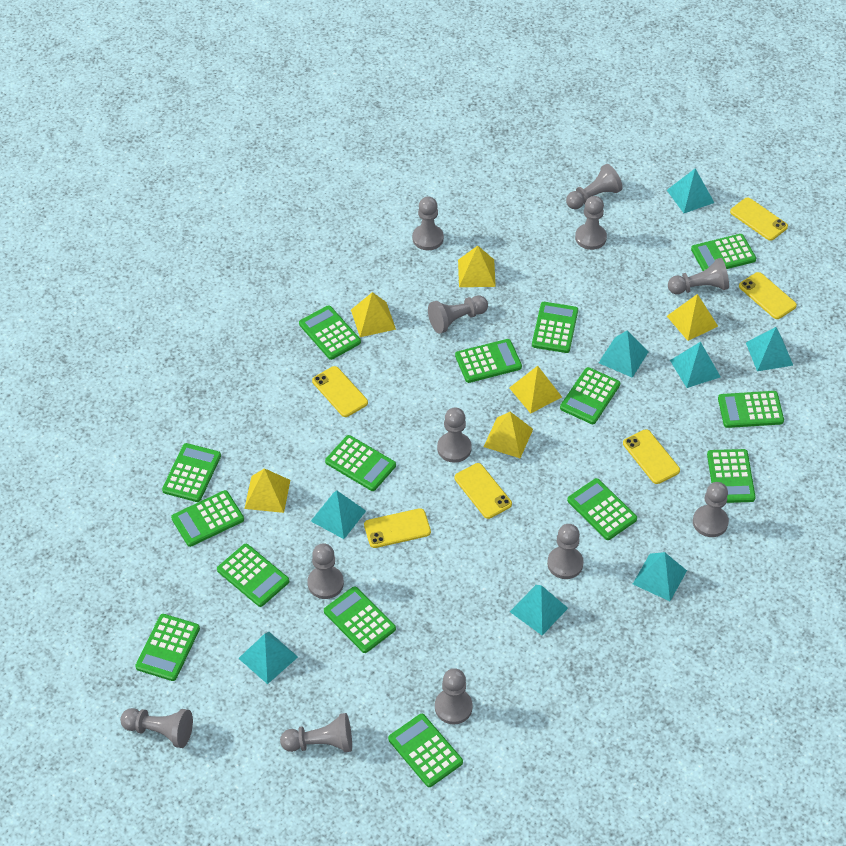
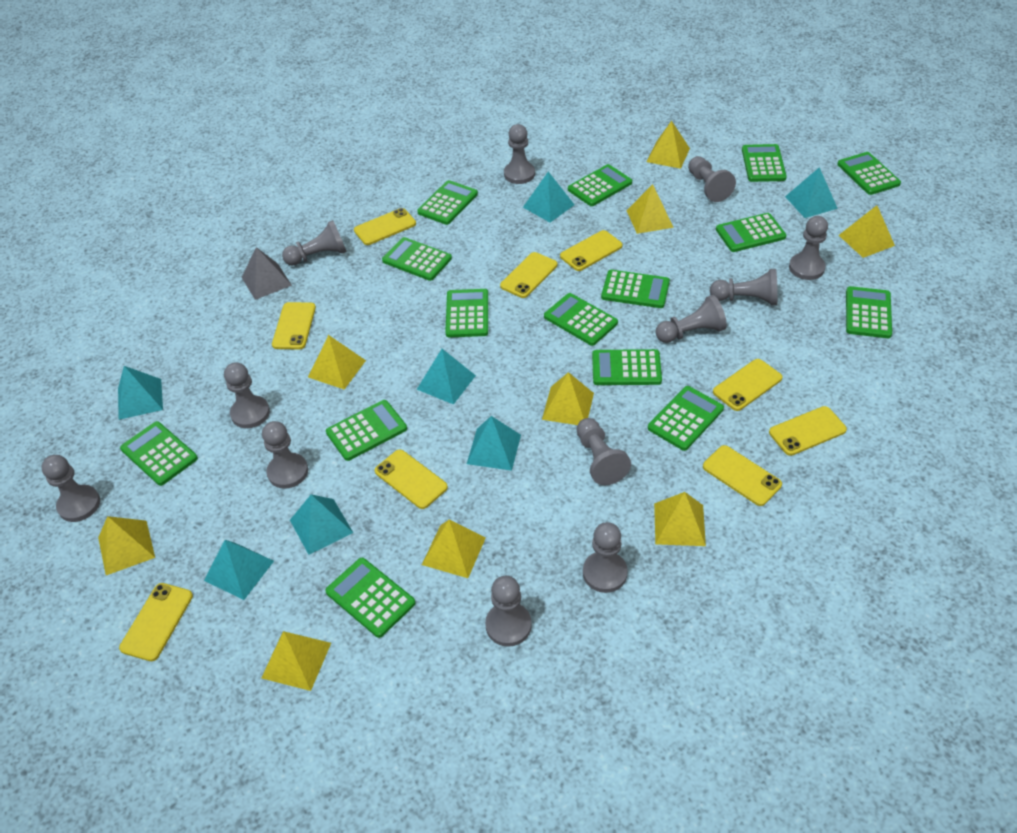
grey pyramid: none = 0 -> [242,247,292,300] = 1
turquoise pyramid: [238,632,298,684] [311,490,366,539] [510,585,568,635] [599,330,648,378] [633,552,687,601] [667,168,714,213] [670,342,721,388] [746,327,793,371] = 8 -> [118,366,163,420] [204,540,274,600] [290,494,353,555] [417,349,476,405] [467,416,521,471] [523,172,575,222] [785,167,838,218] = 7
yellow phone: [312,366,368,417] [364,508,431,548] [455,463,512,519] [623,429,680,484] [730,197,788,241] [739,272,797,319] = 6 -> [119,583,193,661] [272,302,316,350] [354,208,416,245] [375,449,448,509] [500,252,557,298] [560,230,623,271] [703,445,782,506] [713,359,783,411] [769,406,847,456] = 9
yellow pyramid: [244,468,290,513] [351,292,396,337] [458,246,496,287] [484,412,533,458] [509,366,562,413] [667,294,718,341] = 6 -> [98,516,155,575] [261,631,331,691] [308,335,366,390] [422,520,486,578] [542,372,594,425] [626,184,674,234] [646,121,690,169] [654,492,706,546] [839,205,895,258] = 9

